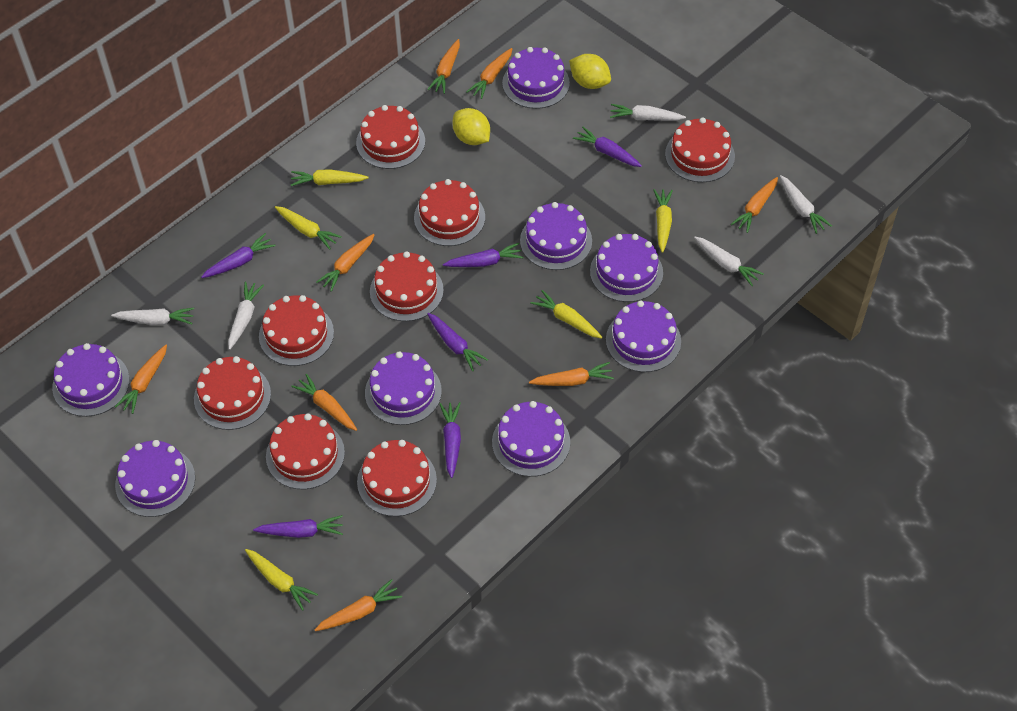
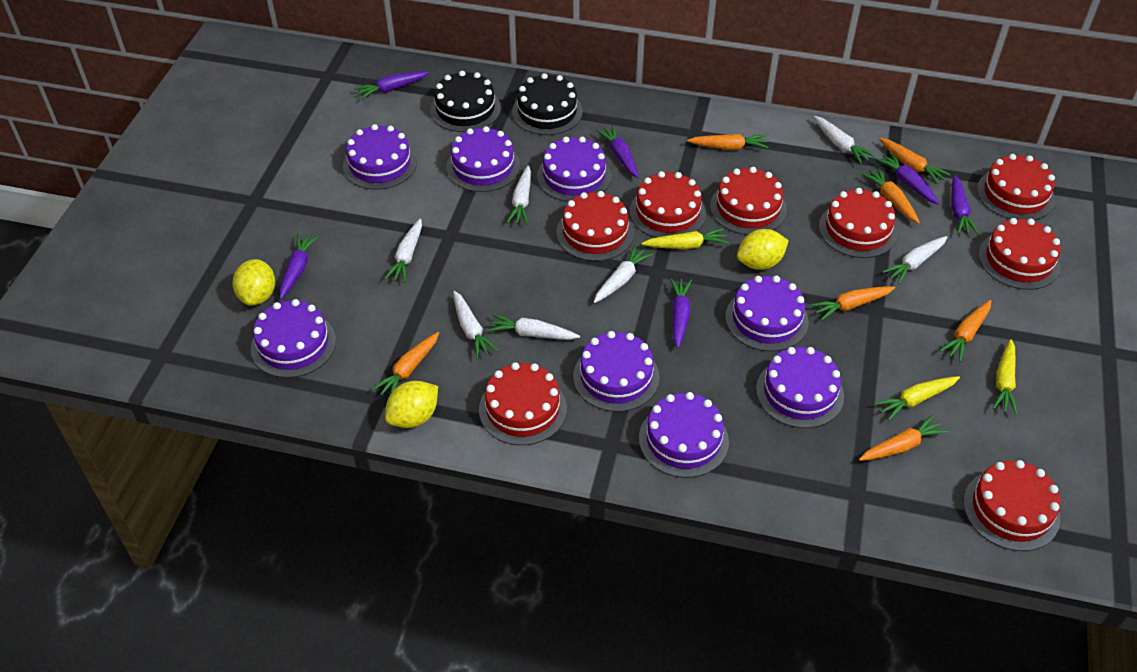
black cake: none = 0 -> [430,71,501,132] [512,73,583,135] = 2
orange carrot: [115,345,167,414] [291,373,357,431] [315,579,402,631] [316,234,375,292] [427,39,460,94] [466,48,513,99] [529,362,614,386] [731,177,778,233] = 8 -> [372,332,439,395] [687,134,768,150] [811,286,895,320] [859,414,948,461] [862,167,920,224] [879,138,950,184] [939,300,991,362] = 7
white carrot: [111,308,194,325] [228,281,264,350] [610,104,686,121] [694,237,764,286] [780,175,832,234] = 5 -> [384,218,422,282] [453,291,498,359] [487,314,580,340] [507,165,531,224] [594,245,653,303] [813,116,875,164] [882,236,947,284] = 7
yellow carrot: [245,549,318,611] [275,206,342,250] [291,169,369,186] [530,290,603,339] [653,189,673,253] = 5 -> [641,228,729,249] [874,376,960,421] [992,339,1017,414] = 3
yellow lemon: [453,108,490,145] [569,54,611,89] = 2 -> [232,259,275,306] [385,381,438,428] [737,229,789,270] = 3

